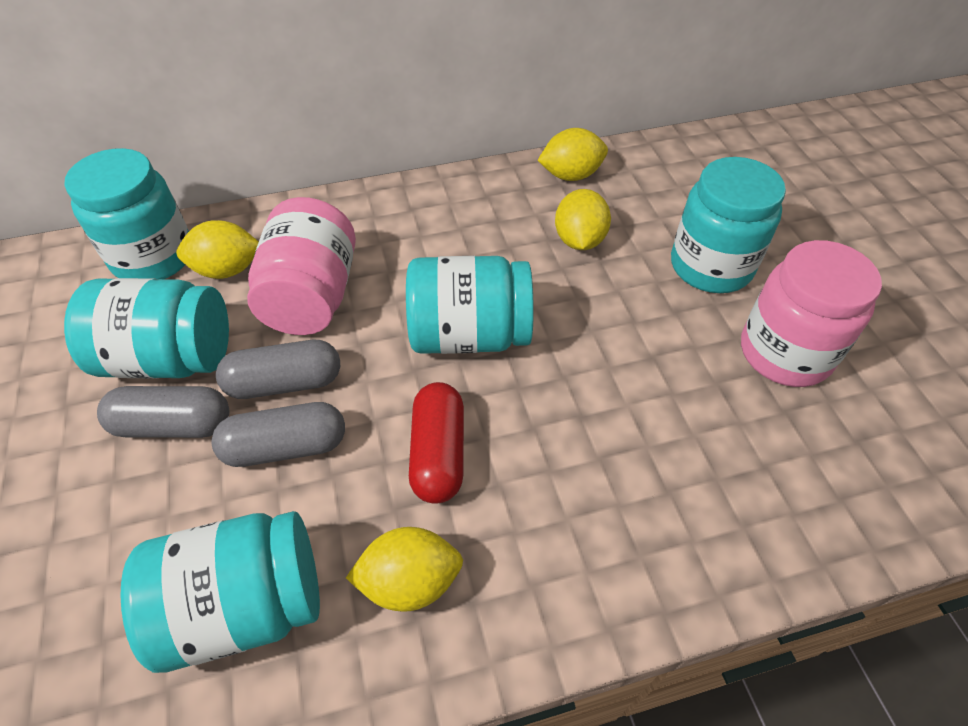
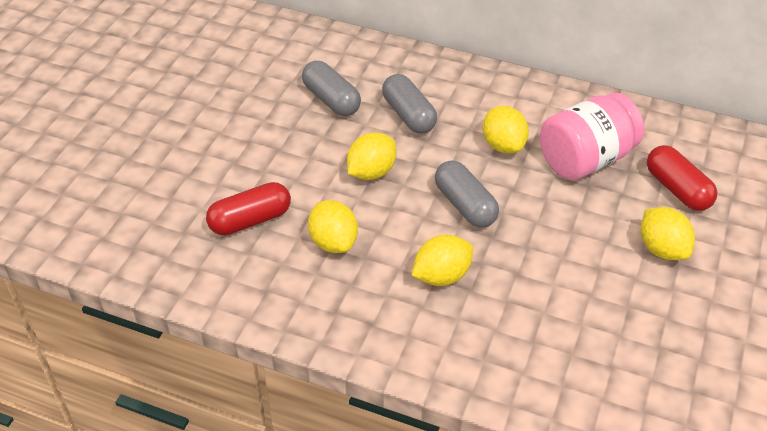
pink jar: [247,197,356,335] [741,240,882,387] = 2 -> [540,93,644,180] = 1
red capsule: [409,382,464,504] = 1 -> [206,182,291,235] [647,145,717,211] = 2
turquoise jar: [64,278,229,379] [65,148,189,279] [121,511,320,673] [406,256,534,354] [671,157,786,293] = 5 -> none = 0
yellow lemon: [176,220,259,279] [346,527,463,612] [537,128,608,181] [555,189,611,250] = 4 -> [308,200,358,253] [347,132,397,180] [411,235,473,286] [483,106,529,153] [641,207,695,260] = 5

